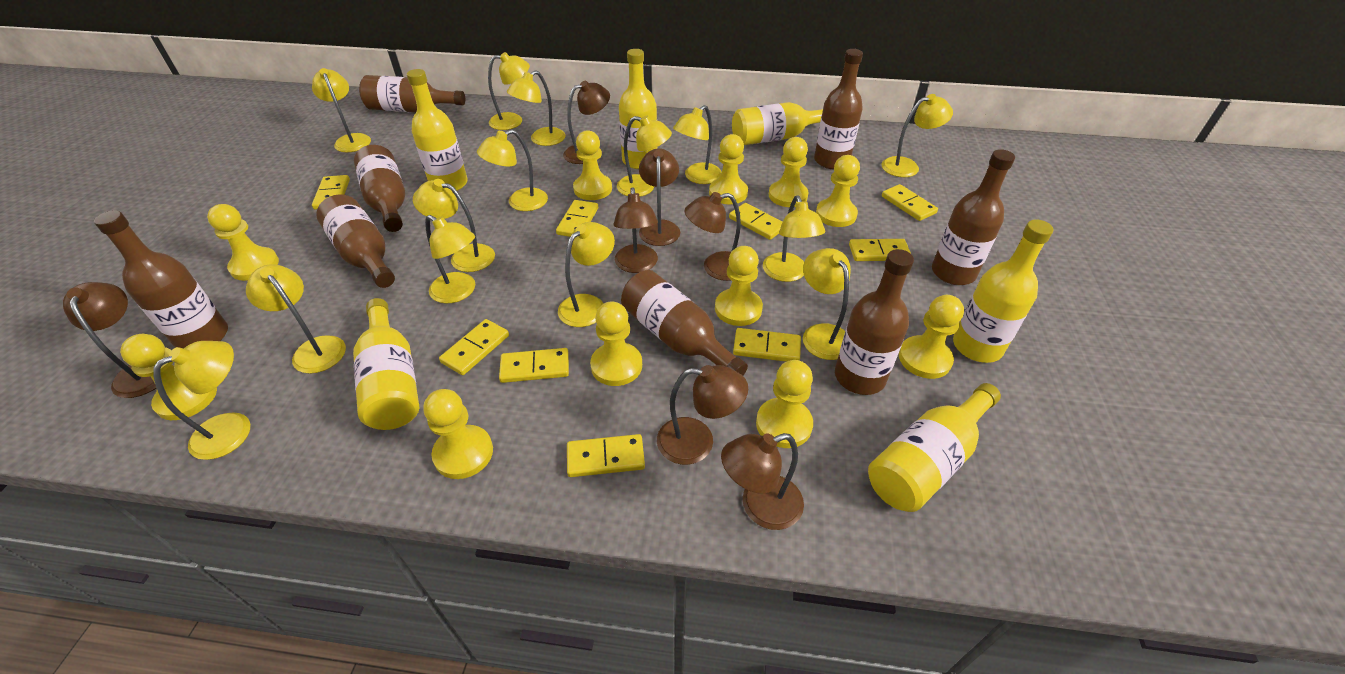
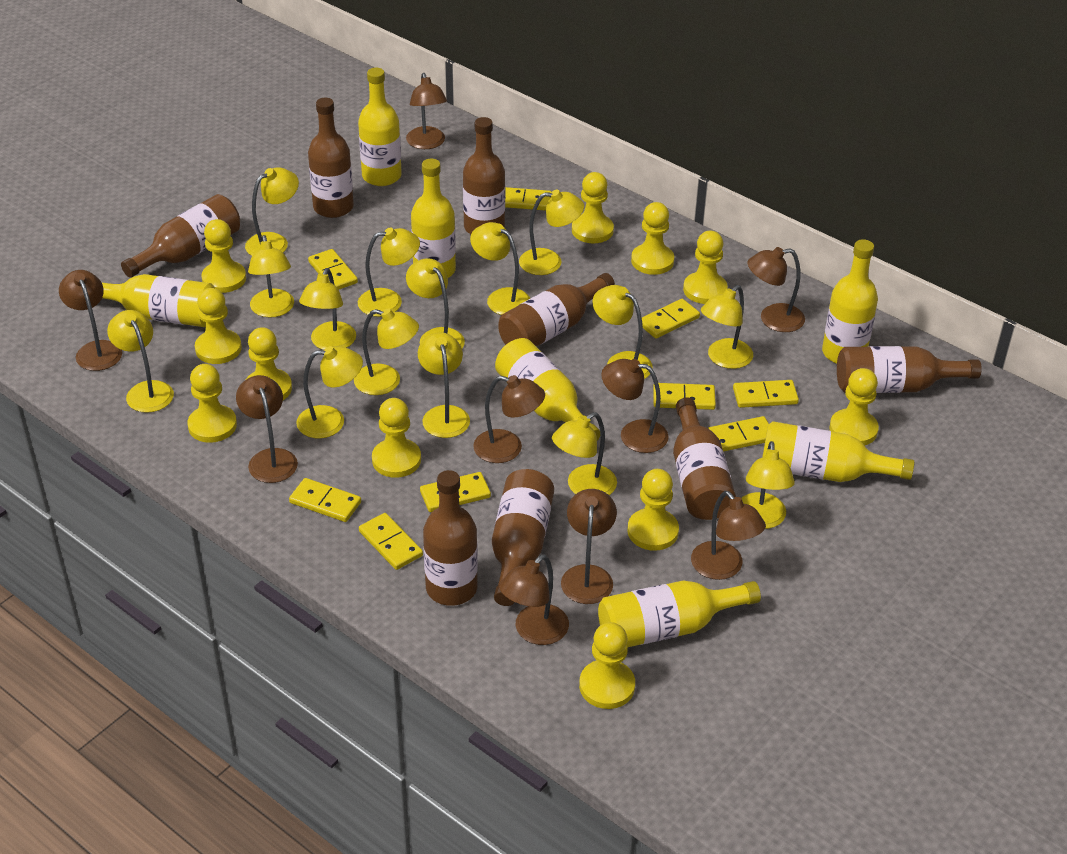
brown lamp: [63,282,156,398] [563,81,610,164] [613,187,658,273] [639,148,680,246] [657,365,748,465] [684,192,741,281] [721,433,804,530] = 7 -> [59,270,122,371] [236,375,298,483] [406,73,447,149] [473,375,545,463] [499,555,569,645] [561,489,617,604] [601,359,669,453] [691,491,766,580] [748,247,805,332] = 9
yellow bottle: [353,298,419,430] [407,69,468,191] [619,49,657,169] [732,102,823,145] [868,383,1001,512] [953,219,1053,363] = 6 -> [101,274,215,327] [358,68,402,186] [411,159,456,278] [495,338,600,440] [598,581,761,647] [763,421,914,482] [822,239,878,364] = 7
yellow lamp: [153,341,250,460] [246,265,346,374] [312,68,371,152] [413,179,495,272] [425,215,475,303] [477,130,548,211] [488,52,530,130] [507,71,565,146] [558,222,615,327] [617,116,672,197] [673,105,722,184] [763,196,825,282] [803,248,851,360] [881,94,953,177] = 14 -> [107,310,174,413] [245,167,299,256] [248,235,294,318] [296,346,363,438] [299,268,356,350] [354,308,419,395] [358,227,420,317] [406,258,465,348] [418,332,470,438] [470,222,530,315] [519,190,584,275] [552,412,617,495] [593,285,653,379] [701,285,753,369] [742,441,795,529] = 15

